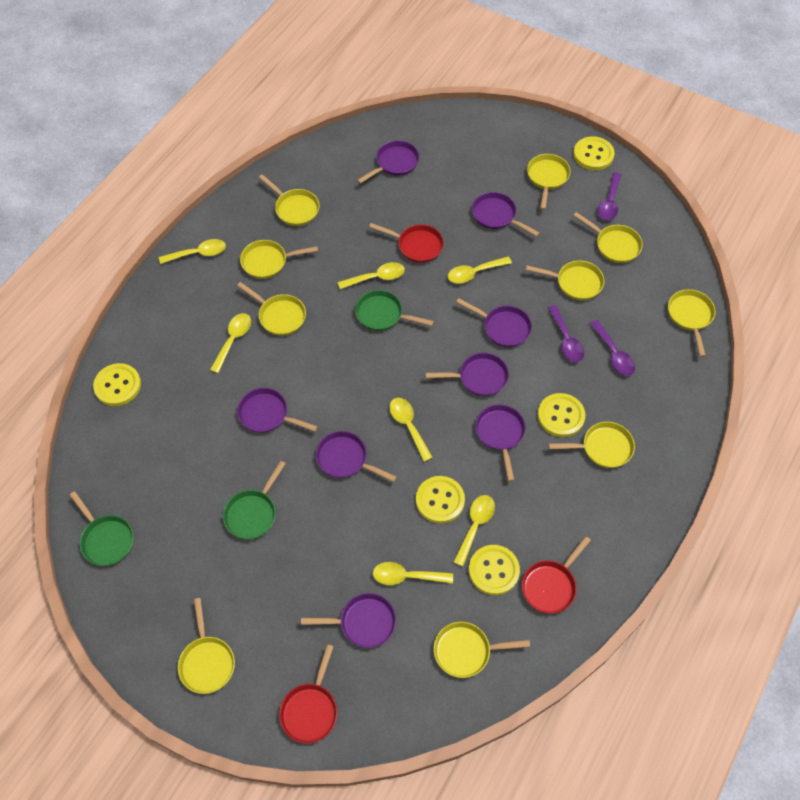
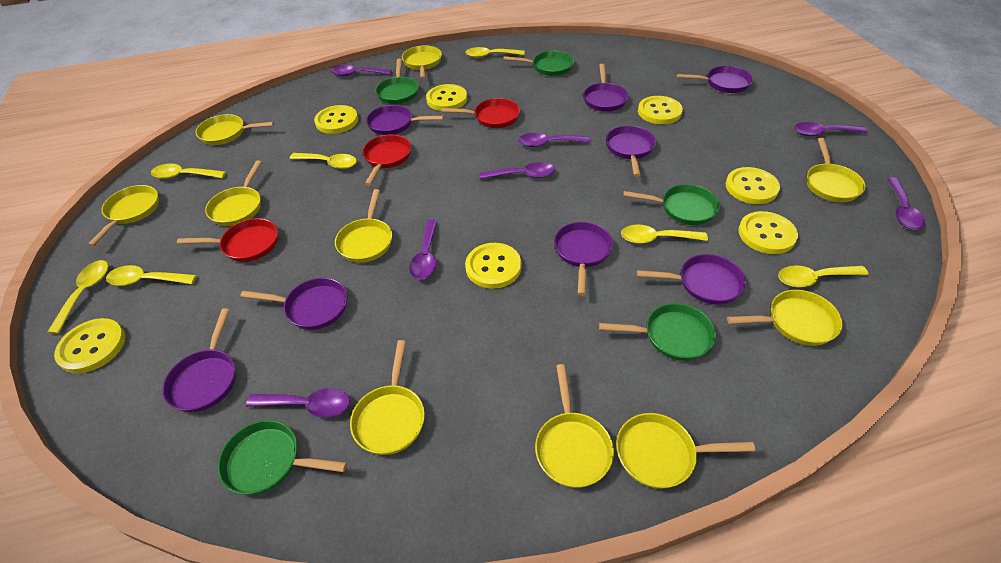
green pan: [69,491,134,566] [223,461,286,540] [355,290,434,331] = 3 -> [218,420,347,495] [375,59,418,104] [503,51,574,76] [599,303,716,361] [623,184,720,225] = 5
purple spoon: [548,305,584,362] [590,320,635,376] [598,172,621,220] = 3 -> [246,388,350,418] [331,65,392,76] [409,219,438,280] [479,162,555,179] [518,133,590,147] [794,122,868,136] [887,177,925,230] = 7
yellow button: [93,363,141,406] [416,476,465,524] [469,545,520,595] [538,393,585,437] [573,136,615,170] = 5 -> [54,318,125,373] [314,105,358,134] [426,84,467,111] [465,243,521,289] [638,96,683,124] [726,167,780,204] [739,211,798,254] = 7

